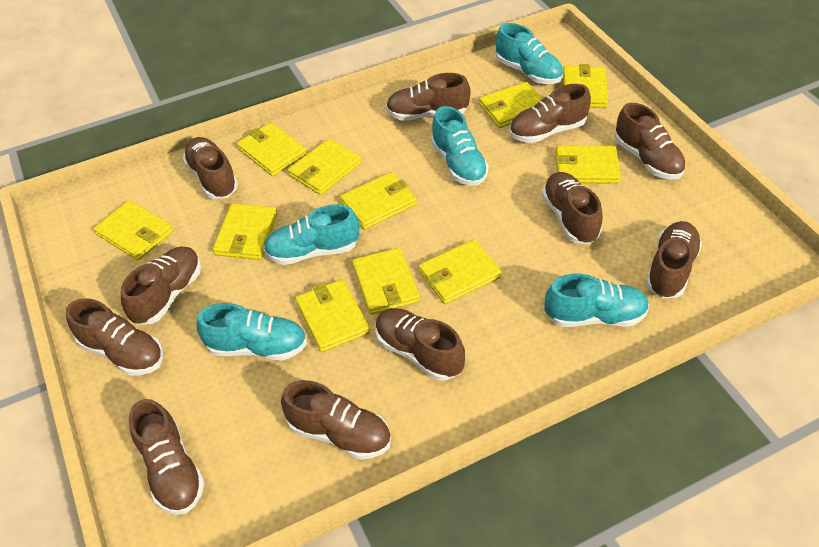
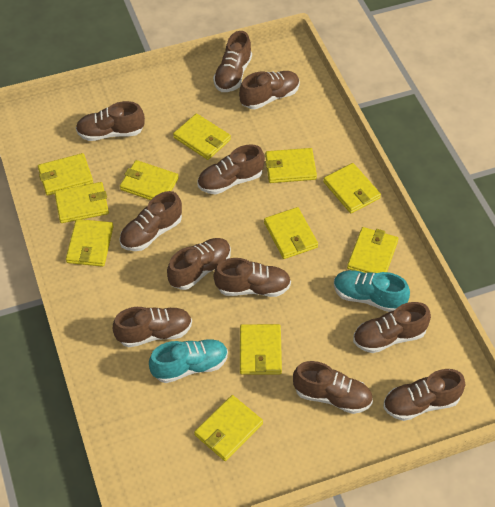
turquoise shoe: [197,303,307,361] [263,204,359,265] [431,106,489,186] [496,23,563,84] [544,274,649,327] = 5 -> [149,339,228,383] [334,270,410,312] = 2

